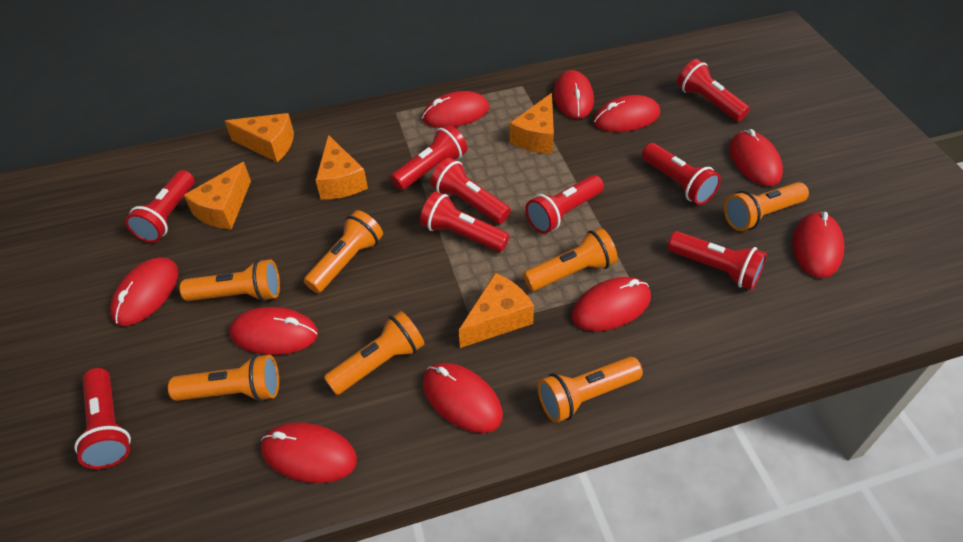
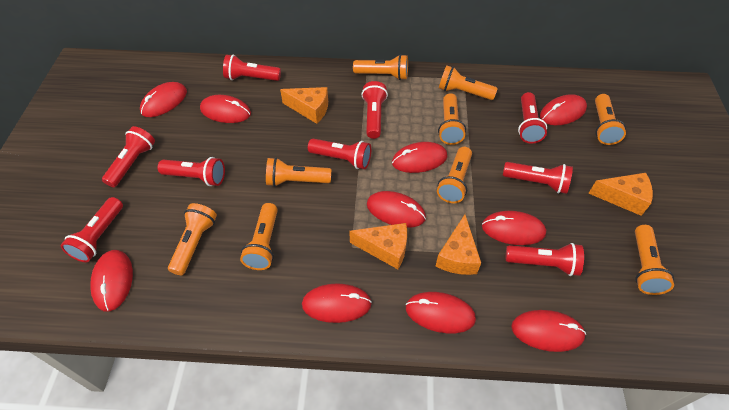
orange cheese: [184,162,251,229] [225,113,294,162] [316,135,368,200] [459,273,534,348] [510,93,554,154] = 5 -> [280,87,328,124] [349,223,407,269] [436,214,481,275] [588,173,653,216] = 4
orange flashlight: [168,354,279,402] [180,259,280,302] [304,210,383,293] [324,311,425,395] [523,228,618,291] [538,357,643,423] [724,182,809,231] = 7 -> [168,203,217,275] [240,203,278,270] [266,157,331,187] [353,54,408,80] [437,147,472,203] [438,93,466,145] [439,65,498,100] [595,94,626,145] [635,225,674,295] = 9

